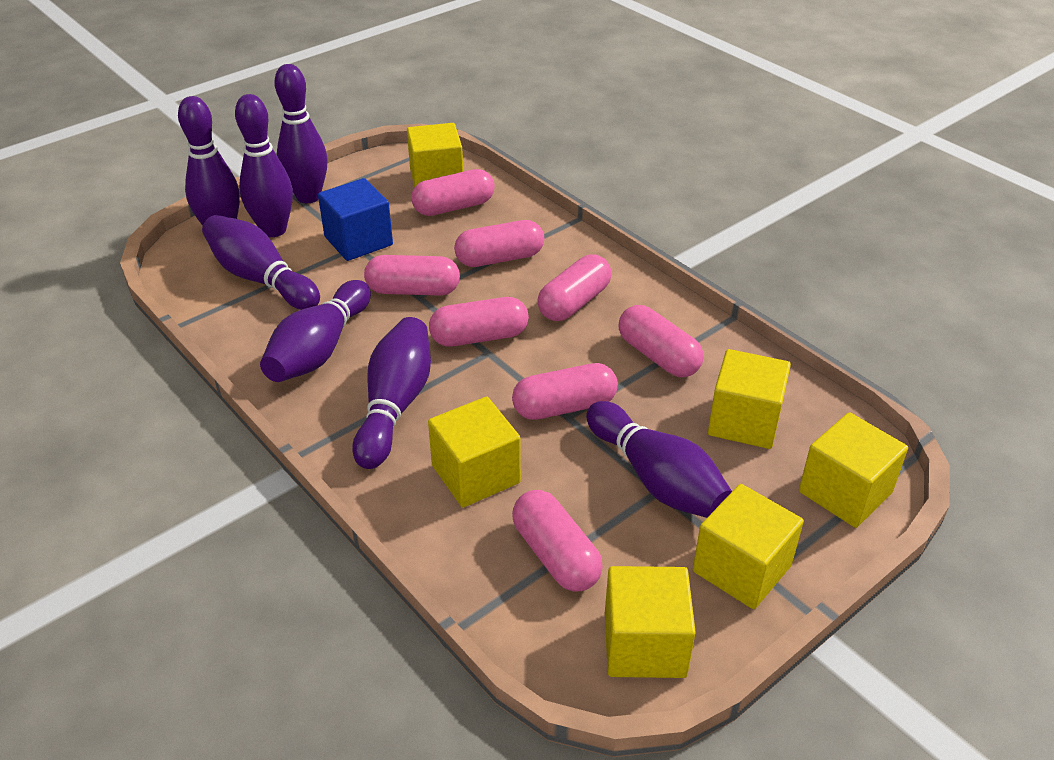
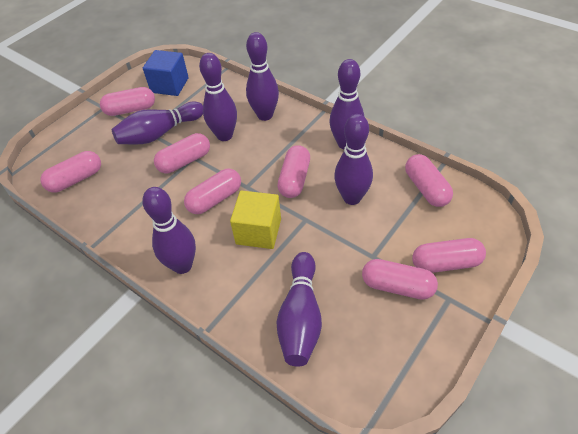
yellow cube: [407,123,463,188] [428,397,521,507] [605,566,696,678] [693,484,804,609] [708,349,791,449] [799,412,908,528] = 6 -> [230,191,281,249] = 1

